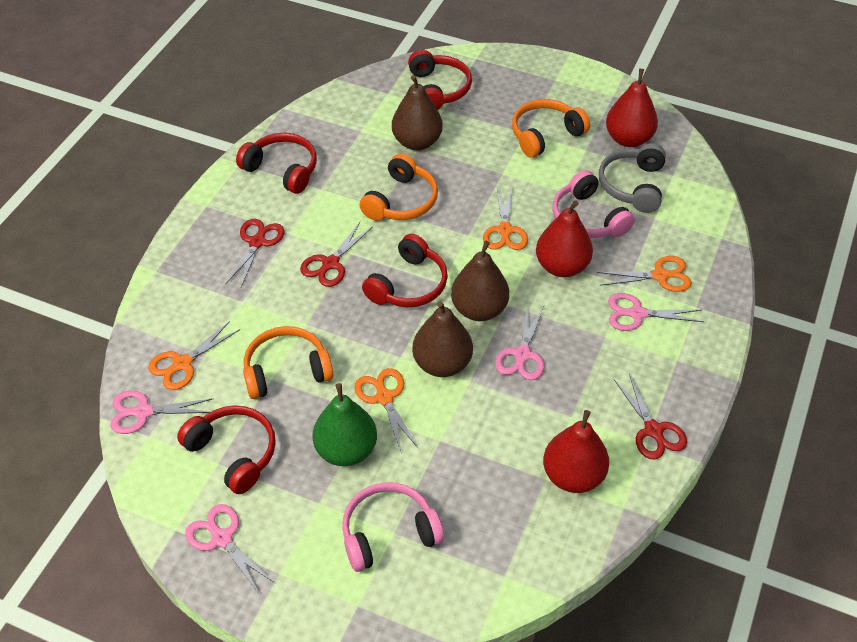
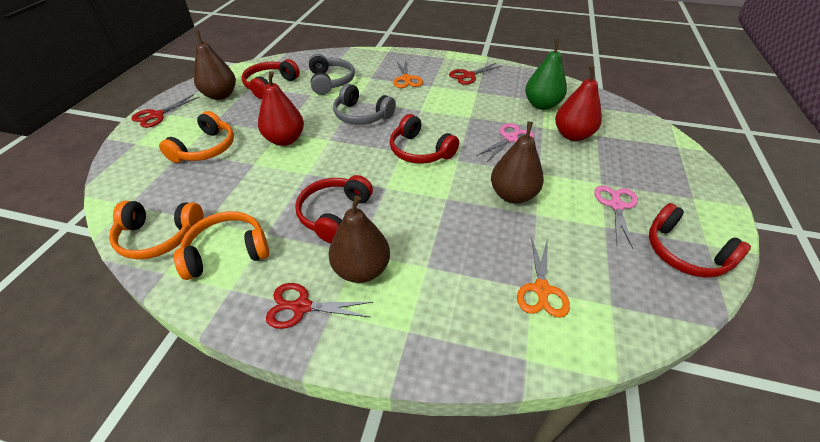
grey headphones: [599,143,666,213] = 1 -> [309,54,355,95] [333,84,396,125] = 2
orange scissors: [148,321,240,390] [355,368,418,451] [483,187,528,250] [597,256,692,292] = 4 -> [393,60,423,88] [517,237,570,318] = 2
pink headphones: [342,482,444,572] [552,170,635,238] = 2 -> none = 0
pink scissors: [110,391,213,434] [185,504,276,595] [495,305,544,380] [608,293,704,331] = 4 -> [477,123,534,162] [594,185,638,248] = 2
red pear: [536,201,593,277] [543,410,609,493] [606,69,658,147] = 3 -> [258,71,304,146] [555,66,602,141] = 2

